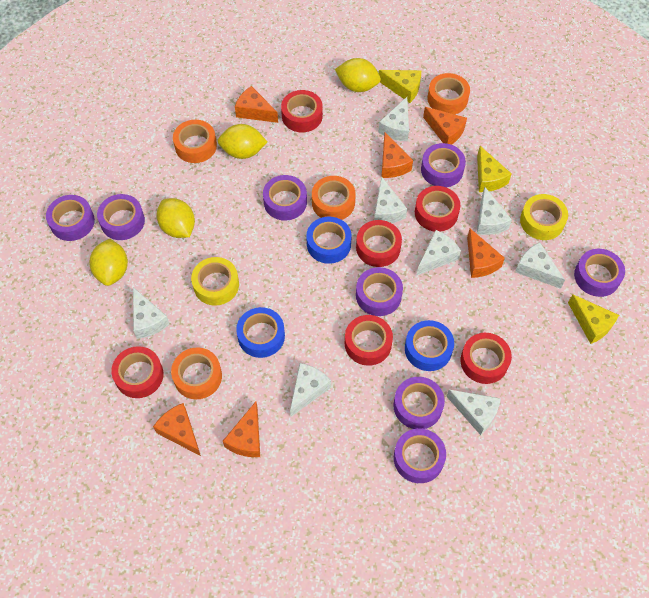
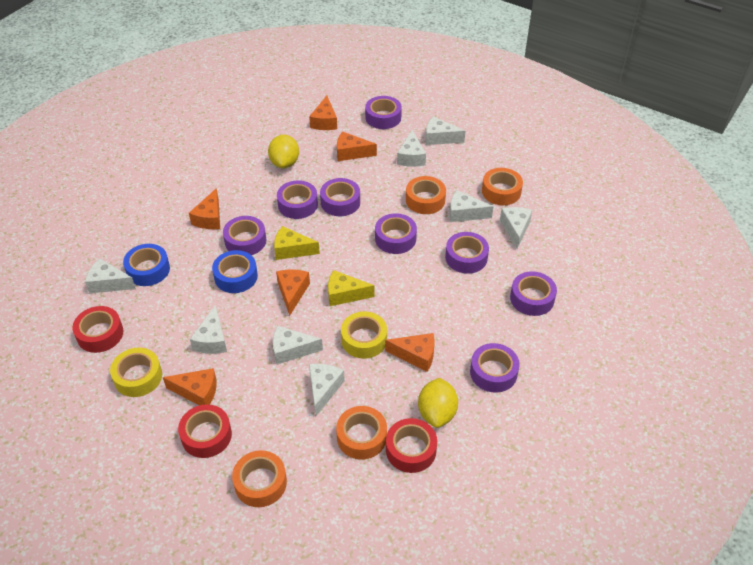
blue tape: [236,307,285,358] [306,217,352,264] [405,320,454,371] = 3 -> [123,244,170,286] [212,250,258,293] = 2
red tape: [111,346,163,398] [281,90,323,132] [345,315,393,366] [356,220,402,267] [415,186,460,232] [461,333,512,384] = 6 -> [72,306,123,353] [178,404,232,458] [386,418,437,473] = 3
yellow cheese: [379,70,421,103] [477,146,512,192] [568,294,619,344] = 3 -> [274,226,320,260] [328,270,375,306] = 2
yellow lemon: [89,239,128,286] [156,198,195,238] [218,124,267,159] [335,58,381,92] = 4 -> [268,134,299,168] [418,378,458,428] = 2

